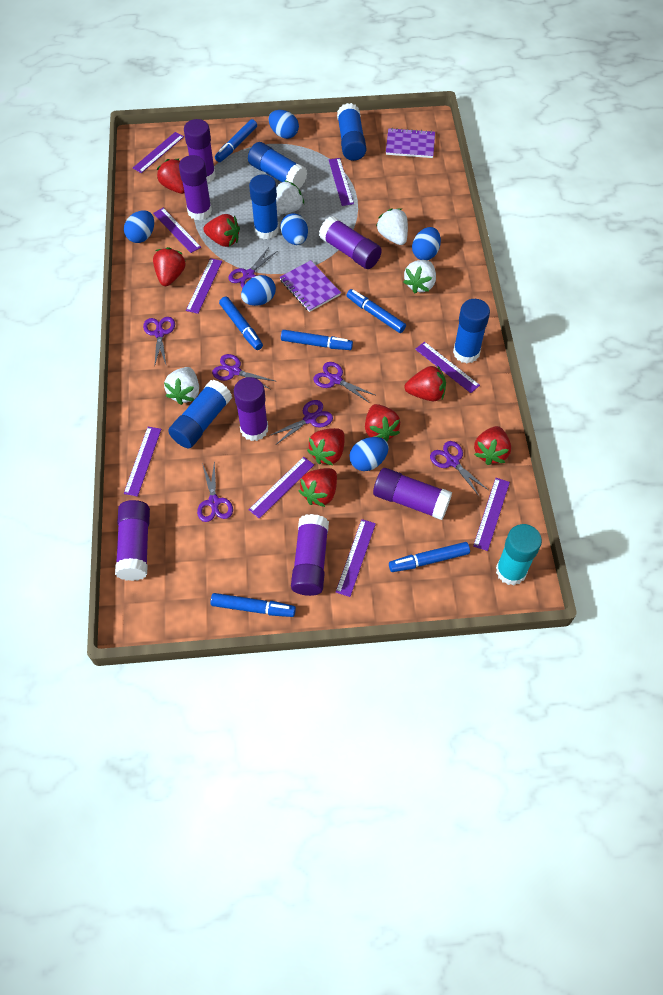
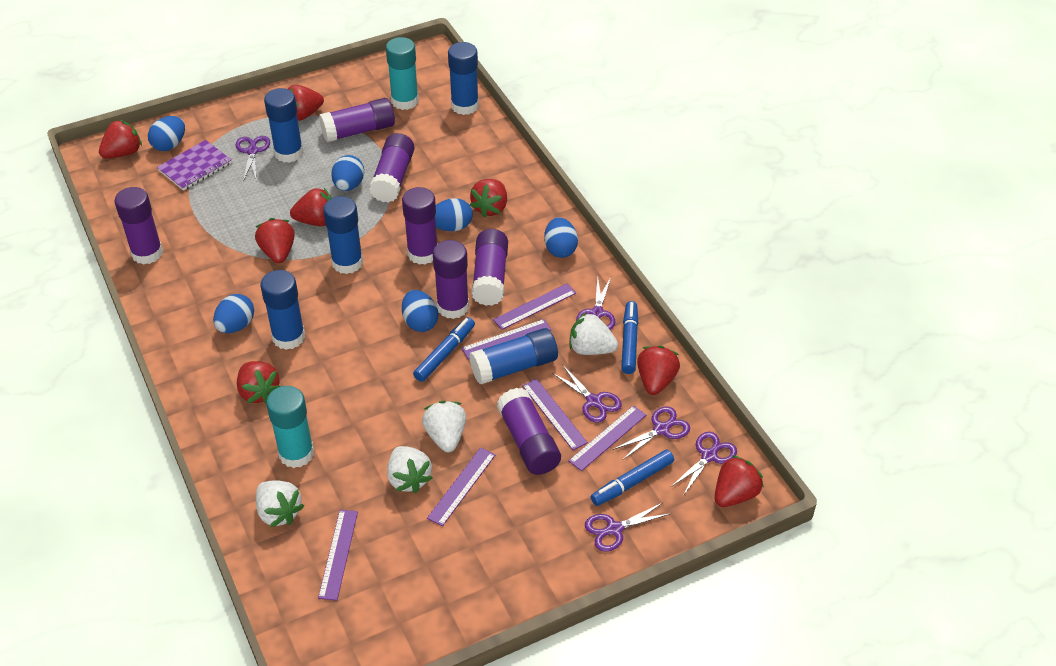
blue marker: [210,593,296,617] [215,119,257,162] [219,297,263,350] [281,330,353,350] [347,289,406,333] [389,542,470,572] = 6 -> [413,317,475,382] [591,450,674,506] [621,301,638,374] = 3
purple notebook: [279,260,341,312] [386,128,435,158] = 2 -> [157,140,232,191] = 1
purple ruler: [124,427,161,497] [133,132,184,173] [153,208,201,253] [186,258,222,314] [249,457,314,519] [329,158,354,206] [336,519,376,597] [415,342,480,393] [473,478,510,551] = 9 -> [318,510,358,601] [427,447,495,526] [462,319,551,360] [493,284,576,330] [522,379,588,450] [569,405,646,471] = 6
purple scissors: [143,317,175,367] [197,460,233,522] [212,354,275,390] [228,247,277,288] [269,400,333,444] [313,362,375,403] [430,441,488,496] = 7 -> [236,136,270,181] [552,365,622,423] [576,277,615,330] [585,502,671,552] [613,406,690,460] [671,432,737,496] = 6
turquoise glue stick: [496,524,542,585] = 1 -> [266,386,314,468] [386,37,419,110] = 2

